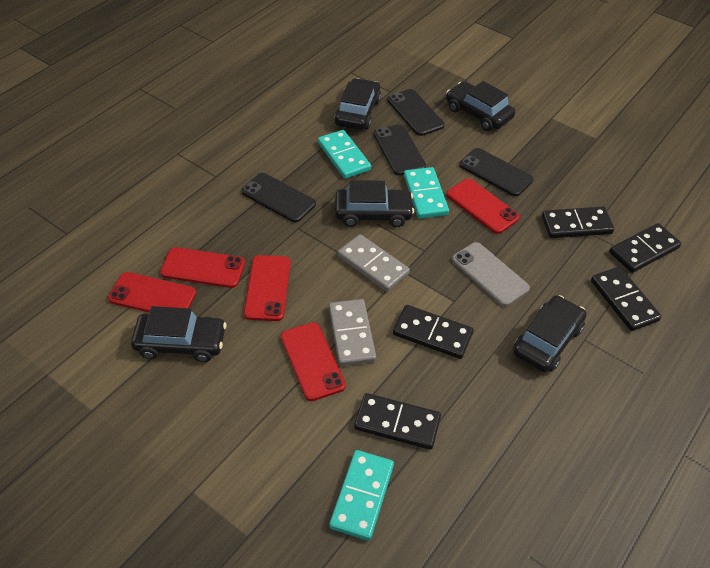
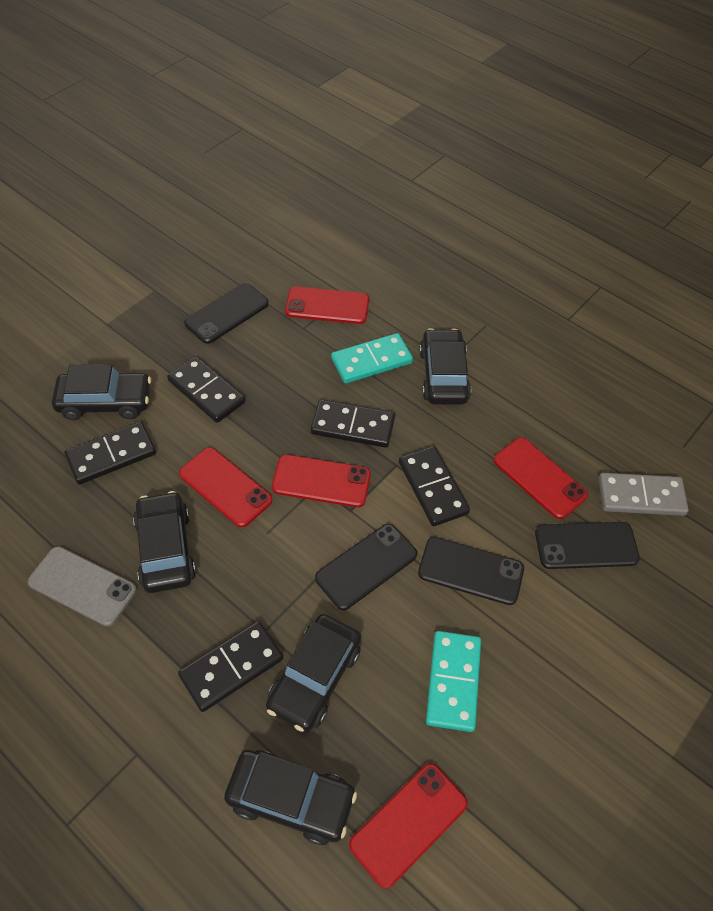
grey domino: [329,299,376,366] [338,234,410,292] = 2 -> [599,473,689,516] = 1
turquoise domino: [318,130,371,179] [329,450,394,541] [404,167,449,219] = 3 -> [331,333,413,383] [426,631,481,732] = 2

